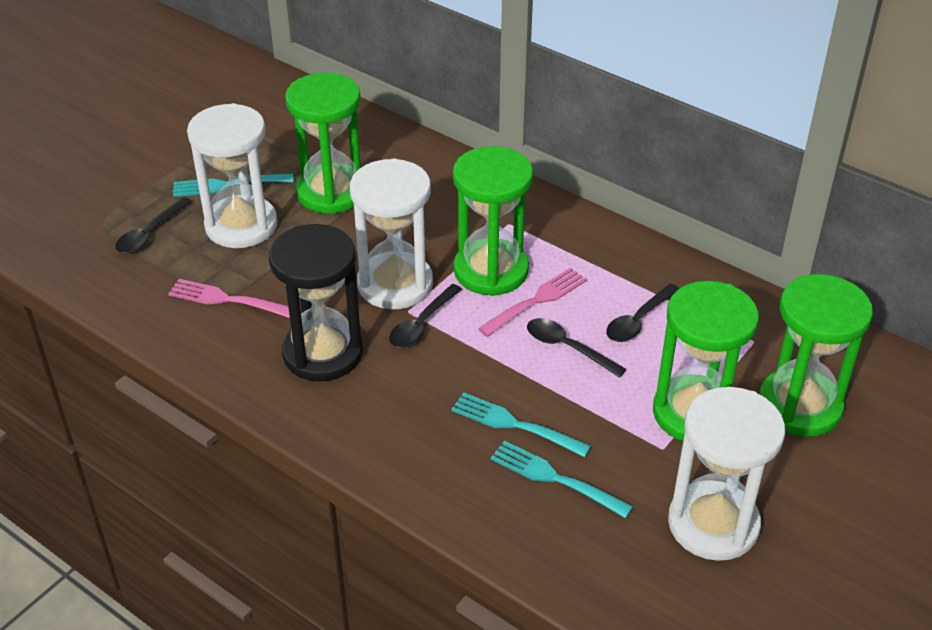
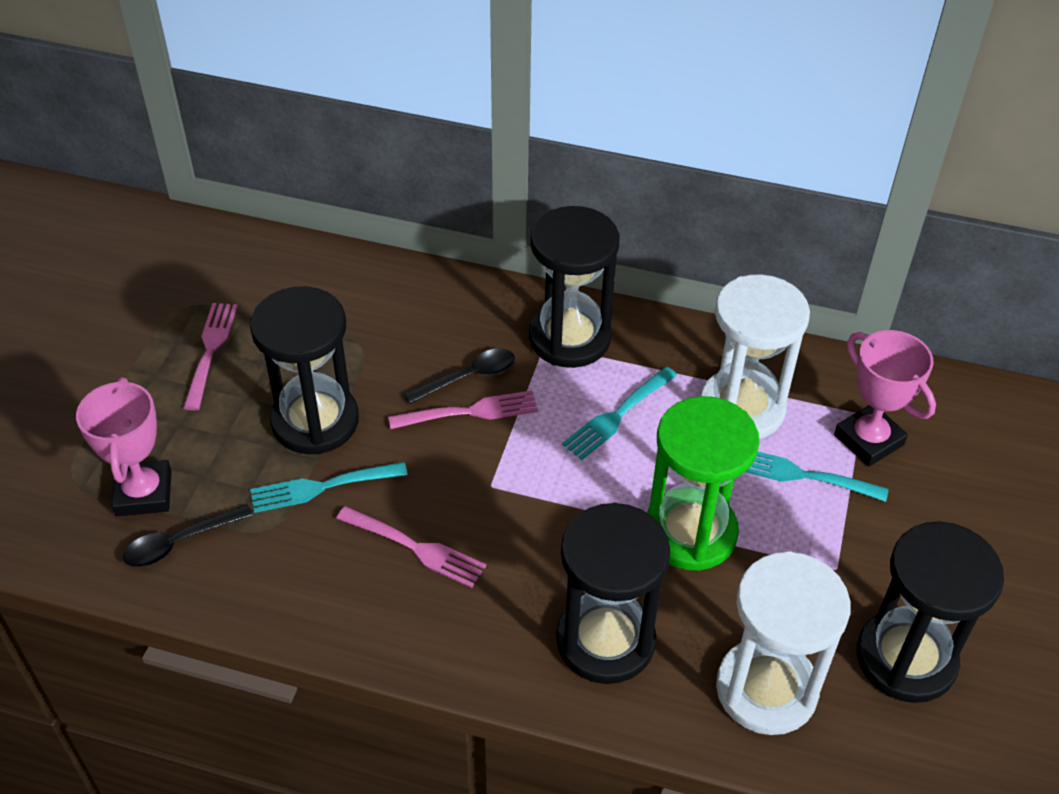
black hourglass: [269,224,363,381] = 1 -> [250,286,359,454] [529,206,619,368] [556,503,670,684] [857,521,1004,703] = 4
black spoon: [115,197,192,254] [389,284,462,348] [527,318,627,378] [606,284,679,342] = 4 -> [123,504,253,567] [404,348,515,404] = 2
green hourglass: [285,73,361,214] [453,146,533,296] [653,281,759,441] [759,274,873,437] = 4 -> [647,396,759,571] = 1
pink fork: [168,279,290,318] [478,268,587,337] = 2 -> [183,303,238,411] [336,506,486,588] [388,390,538,429] = 3
pink trophy: none = 0 -> [76,377,172,516] [834,330,936,467] = 2
white hourglass: [187,103,277,248] [350,158,433,309] [668,387,785,561] = 3 -> [701,274,810,439] [716,551,851,735] = 2

